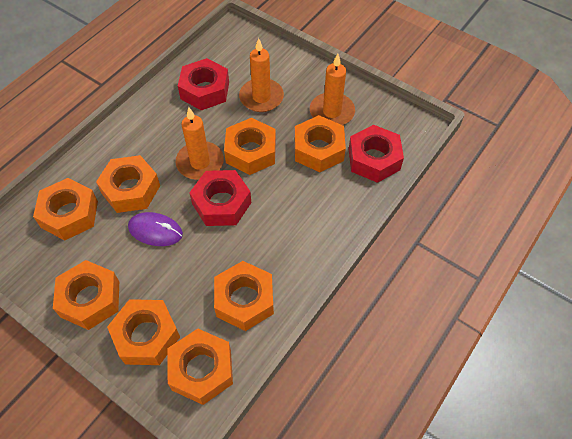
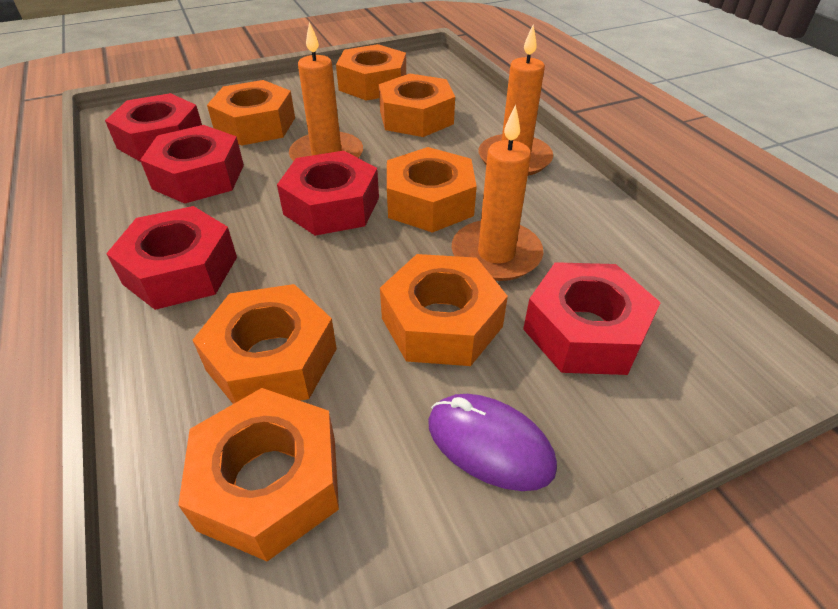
orange nut: [33,178,98,241] [53,260,119,330] [96,155,160,213] [107,299,180,365] [167,329,233,405] [214,261,274,331] [224,118,276,175] [295,115,346,172] = 8 -> [178,388,339,561] [193,284,337,404] [207,80,295,146] [336,44,406,101] [379,74,455,137] [380,254,508,366] [387,147,477,233] = 7
red nut: [178,58,229,110] [189,170,251,226] [349,125,404,183] = 3 -> [105,93,202,162] [106,206,237,310] [140,125,244,204] [277,151,379,236] [523,262,661,375] = 5

